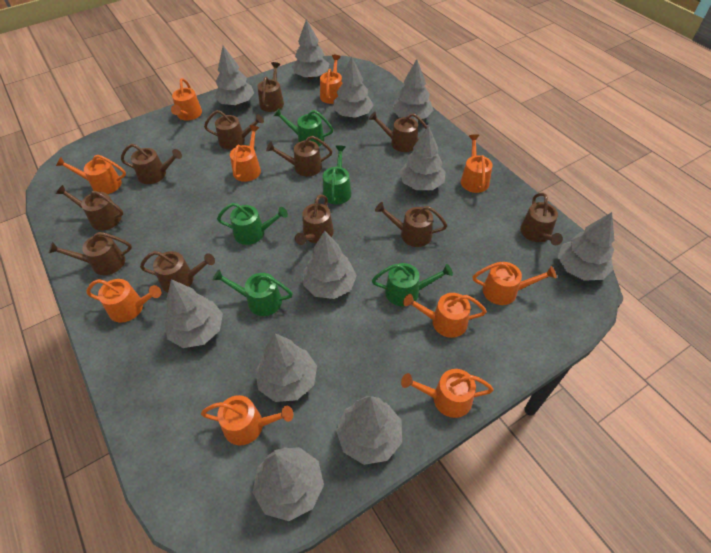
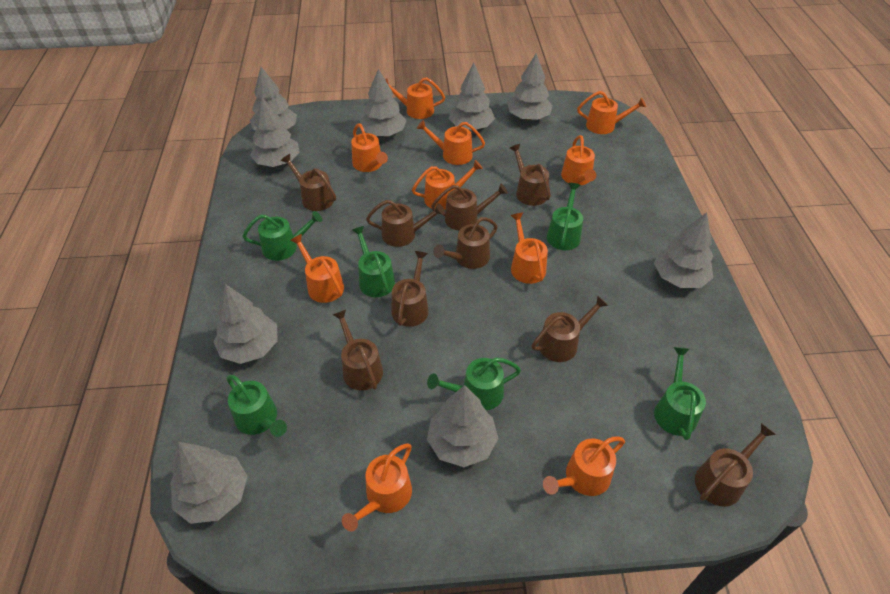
brown watering can: [49,232,132,275] [56,185,123,230] [121,144,182,184] [140,251,215,292] [204,110,264,150] [257,62,284,112] [266,136,332,176] [295,195,334,245] [369,112,427,152] [375,202,447,247] [520,193,563,245] = 11 -> [281,154,336,211] [333,310,383,390] [366,200,445,247] [392,251,429,327] [431,184,508,230] [433,217,498,269] [510,144,551,206] [532,296,608,362] [695,423,776,507] = 9
green watering can: [213,269,293,316] [217,203,288,245] [273,108,333,146] [323,145,351,204] [372,263,453,306] = 5 -> [227,375,287,437] [243,211,322,261] [352,226,395,297] [427,357,521,410] [547,183,583,250] [654,347,706,440] = 6
grey tree: [165,279,223,348] [214,46,254,106] [252,447,324,521] [255,334,317,402] [292,19,329,79] [303,231,357,299] [333,56,373,118] [336,396,402,465] [392,59,434,120] [399,125,446,190] [558,212,615,281] = 11 -> [170,442,248,524] [213,284,277,364] [250,67,297,130] [250,97,300,167] [360,69,407,137] [427,385,499,467] [449,63,495,130] [507,53,553,120] [654,212,713,288] = 9

